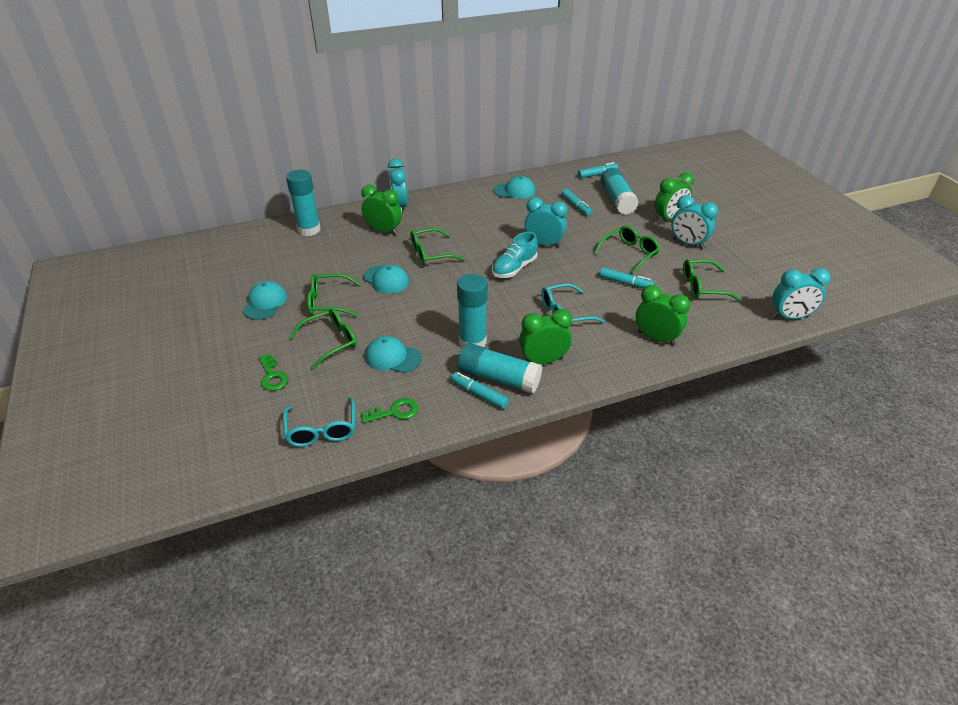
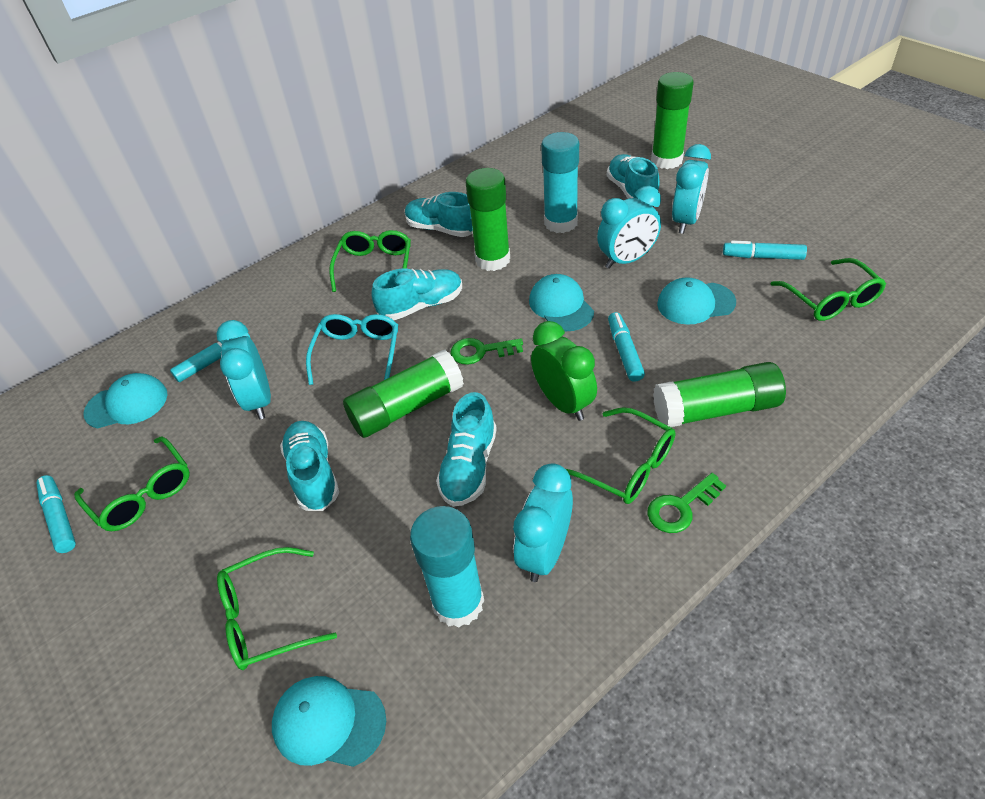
green clock: [361,184,402,235] [519,309,572,364] [636,285,690,346] [654,172,694,223] = 4 -> [531,321,597,421] = 1
green glue stick: none = 0 -> [343,350,464,438] [466,168,510,271] [651,72,694,169] [653,362,786,427] = 4
turquoise glasses: [283,397,355,447] [541,283,605,323] = 2 -> [306,314,398,385] = 1
turquoise glue stick: [286,170,321,236] [457,274,488,348] [458,343,542,394] [600,168,639,214] = 4 -> [410,506,484,628] [541,132,579,233] = 2
turquoise shoe: [492,232,537,278] = 1 -> [280,421,339,511] [372,268,462,320] [405,192,473,237] [436,392,497,507] [607,154,660,199] = 5

